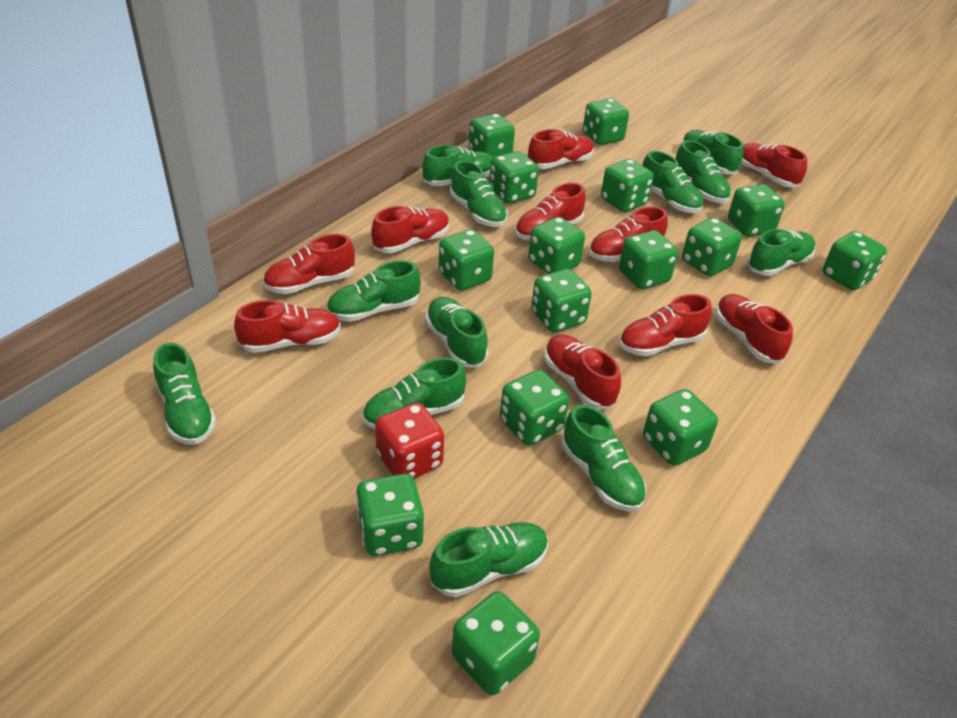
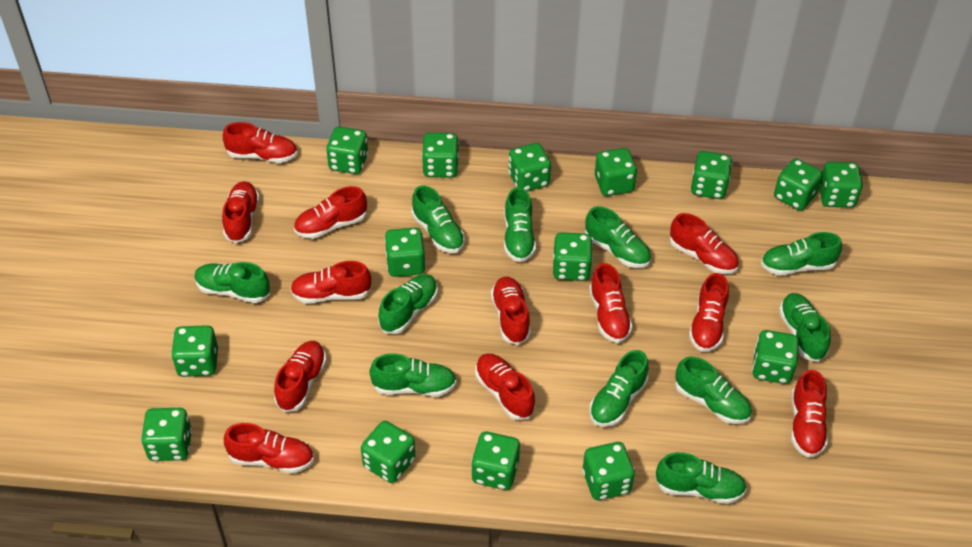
green shoe: [153,343,216,445] [326,260,421,322] [362,358,466,429] [422,145,493,187] [425,297,488,368] [429,522,548,597] [450,160,508,227] [561,404,647,512] [642,151,704,213] [676,140,731,203] [682,130,744,174] [747,229,815,276] = 12 -> [194,262,270,303] [370,353,457,396] [378,274,438,334] [412,185,465,253] [504,187,536,262] [585,206,651,268] [589,350,649,427] [655,452,747,504] [675,356,752,424] [761,232,842,275] [779,293,831,362] = 11
red dice: [375,402,444,478] = 1 -> none = 0
red shoe: [234,300,341,353] [263,234,355,294] [371,206,450,253] [515,183,586,240] [528,129,594,169] [544,334,621,409] [589,207,668,262] [619,294,712,356] [716,294,793,363] [741,143,807,187] = 10 -> [222,181,260,243] [223,122,298,163] [224,423,314,473] [274,341,326,412] [290,261,372,303] [294,186,367,239] [475,353,535,420] [491,277,531,345] [589,263,633,343] [670,213,739,274] [689,273,729,352] [791,370,828,458] = 12

